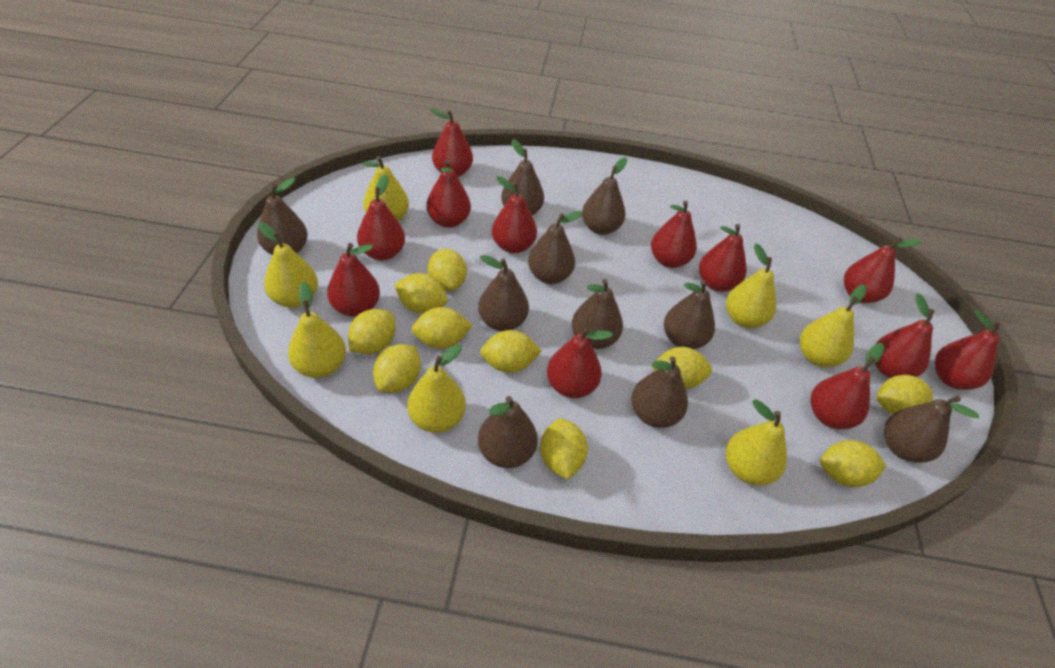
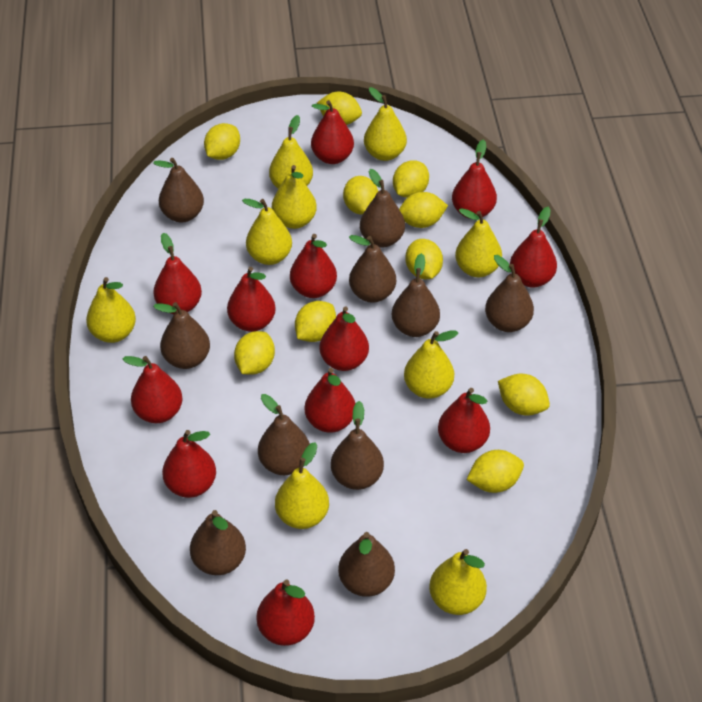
yellow pear: [258,222,318,308] [288,282,346,378] [362,156,409,222] [407,344,466,433] [726,244,776,328] [726,400,787,486] [800,285,867,367] = 7 -> [86,277,136,343] [242,199,292,265] [269,115,313,189] [272,165,317,229] [275,442,329,529] [364,87,407,161] [404,331,458,399] [429,549,487,615] [455,208,502,277] = 9

